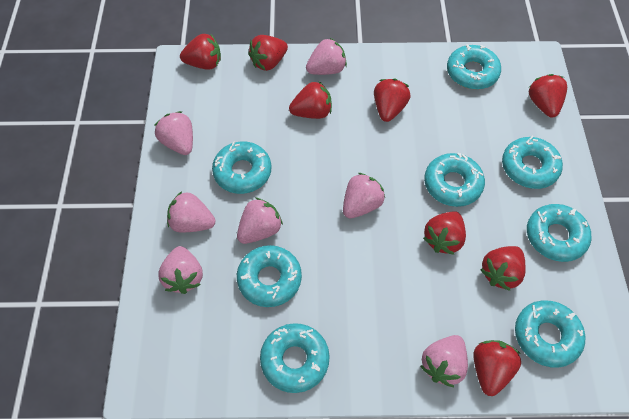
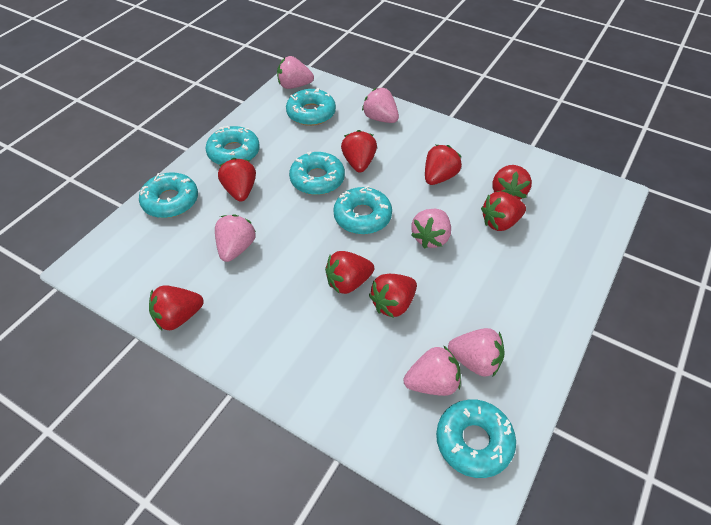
pink strawberry: [154,111,193,155] [158,246,203,294] [167,191,215,233] [237,198,283,244] [306,38,347,75] [343,173,385,219] [421,335,468,387] = 7 -> [215,214,256,262] [277,56,314,89] [362,88,399,123] [403,345,461,396] [411,209,451,249] [448,328,505,377] = 6
turquoise donut: [212,141,271,194] [237,245,302,307] [260,323,330,393] [424,153,485,207] [447,44,501,89] [502,136,563,189] [515,300,585,368] [527,204,592,262] = 8 -> [139,172,198,218] [206,126,260,165] [286,88,336,126] [289,152,345,195] [333,186,392,234] [436,399,516,478] = 6

